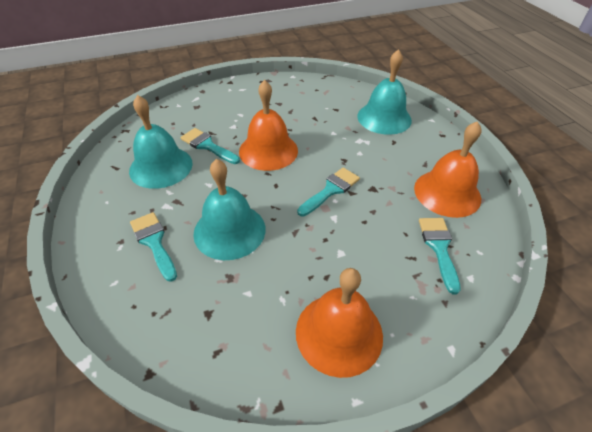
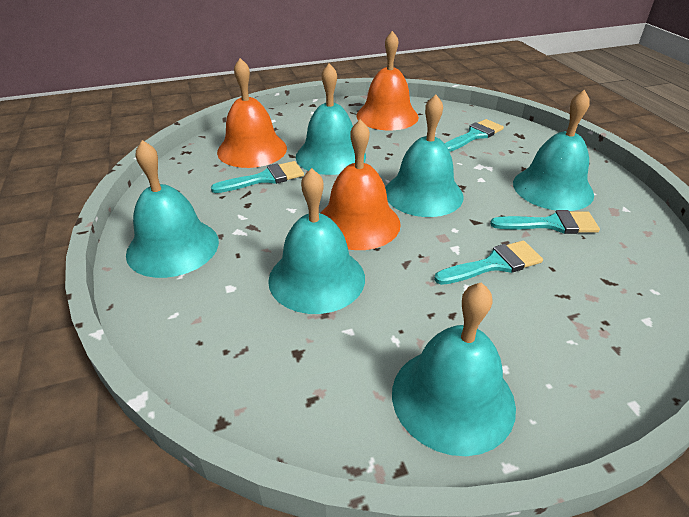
turquoise bell: [129,95,193,189] [193,159,266,260] [357,49,412,135] = 3 -> [126,140,219,278] [268,168,365,314] [296,63,366,175] [385,95,464,217] [392,282,516,456] [513,90,594,211] = 6

